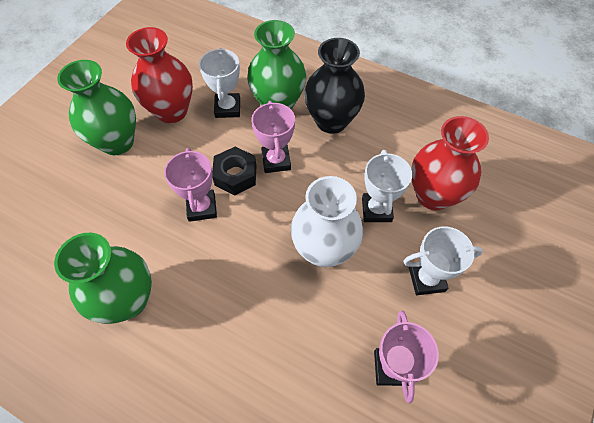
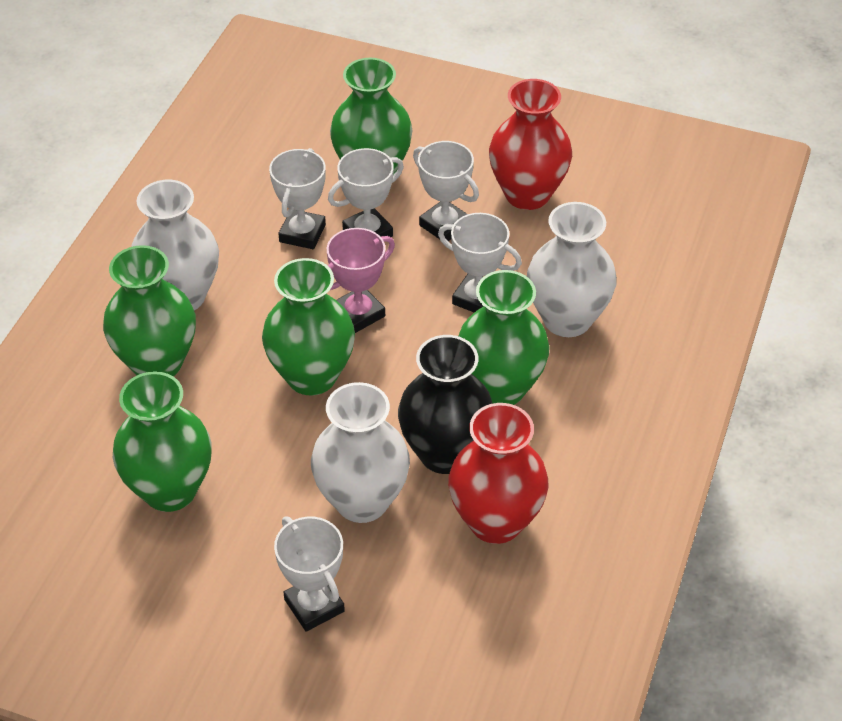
black nut: [212,147,256,196] = 1 -> none = 0
green vase: [54,233,152,324] [57,60,136,155] [247,20,306,110] = 3 -> [103,245,196,376] [113,371,212,512] [262,258,355,395] [330,58,413,175] [458,270,550,405] = 5
pink trophy: [164,148,217,222] [252,101,295,173] [374,311,439,404] = 3 -> [327,228,395,333] = 1
white trophy: [199,48,240,118] [362,150,412,222] [403,226,483,295] = 3 -> [269,148,326,249] [274,517,345,632] [328,148,404,237] [413,141,479,241] [438,213,522,312] = 5
white vase: [291,176,363,267] = 1 -> [131,180,219,310] [311,382,410,523] [527,202,617,337] = 3

